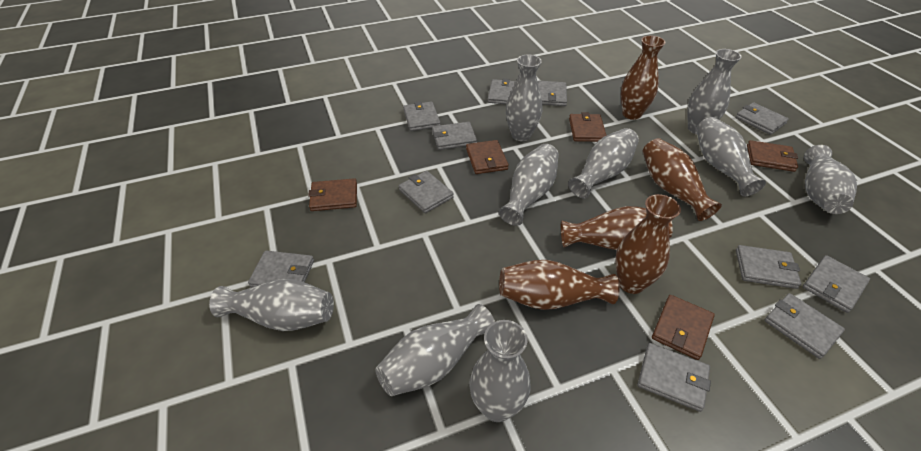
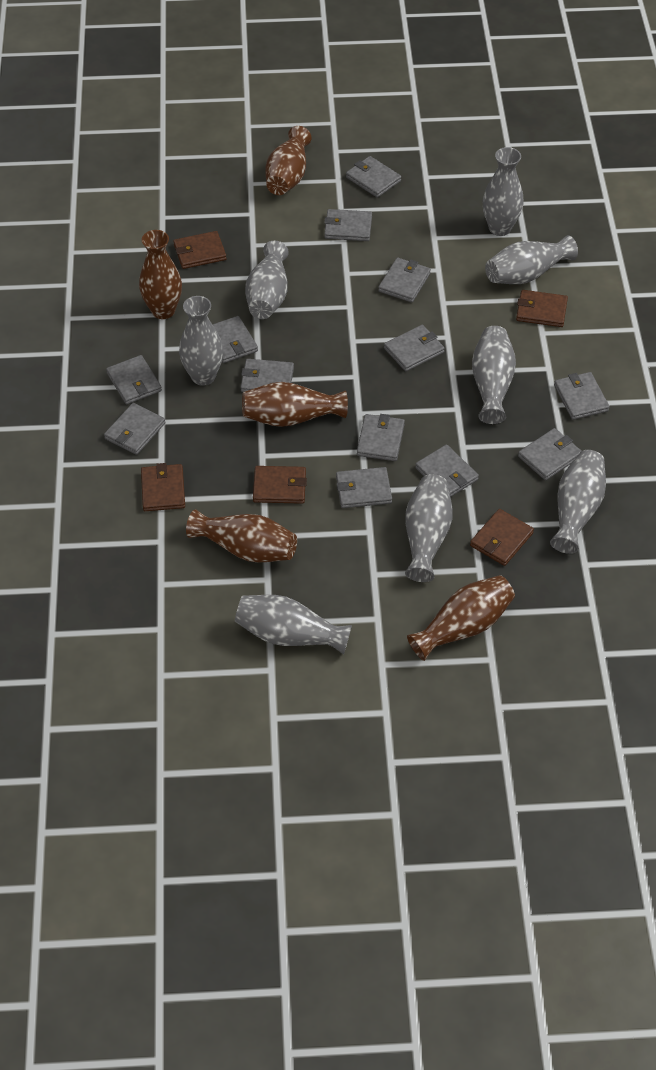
grey vase: [209,279,334,331] [375,304,495,396] [469,320,531,422] [499,144,559,226] [506,55,542,141] [568,128,639,198] [687,49,742,134] [696,117,766,196] [804,145,857,214] = 9 -> [179,296,223,386] [235,595,352,655] [245,241,289,319] [405,474,453,582] [472,326,516,424] [483,147,524,236] [485,235,578,284] [550,450,606,554] = 8
grey wallet: [248,251,314,287] [399,171,454,213] [403,101,440,131] [432,122,477,150] [488,79,516,104] [538,81,567,106] [638,343,711,412] [736,102,789,135] [736,245,801,289] [764,293,845,359] [803,255,870,313] = 11 -> [104,403,166,455] [106,355,162,405] [212,316,258,363] [241,359,294,392] [324,209,372,241] [336,467,392,508] [346,156,401,198] [357,414,405,461] [378,258,431,302] [384,325,445,371] [415,444,479,497] [518,428,581,480] [554,372,609,420] = 13

